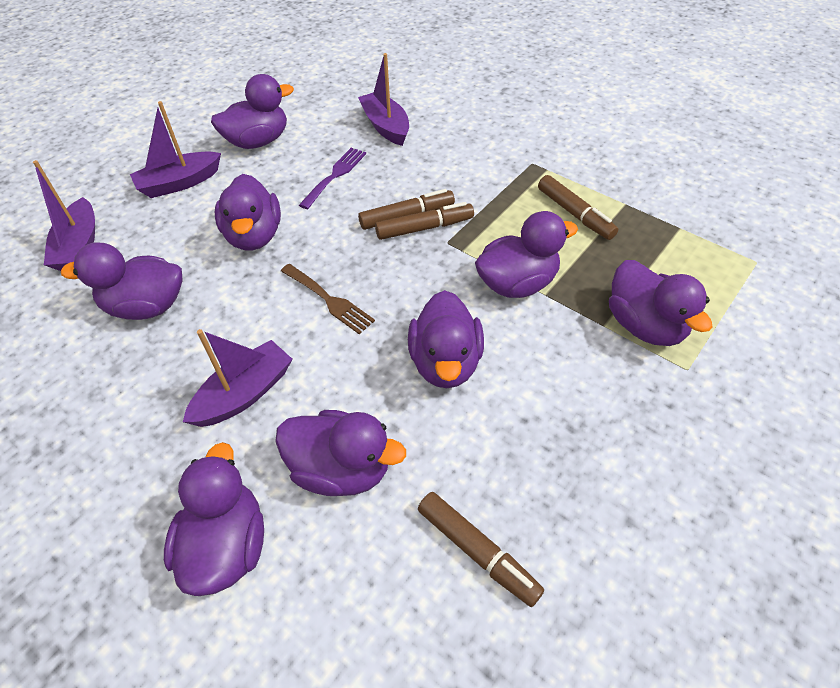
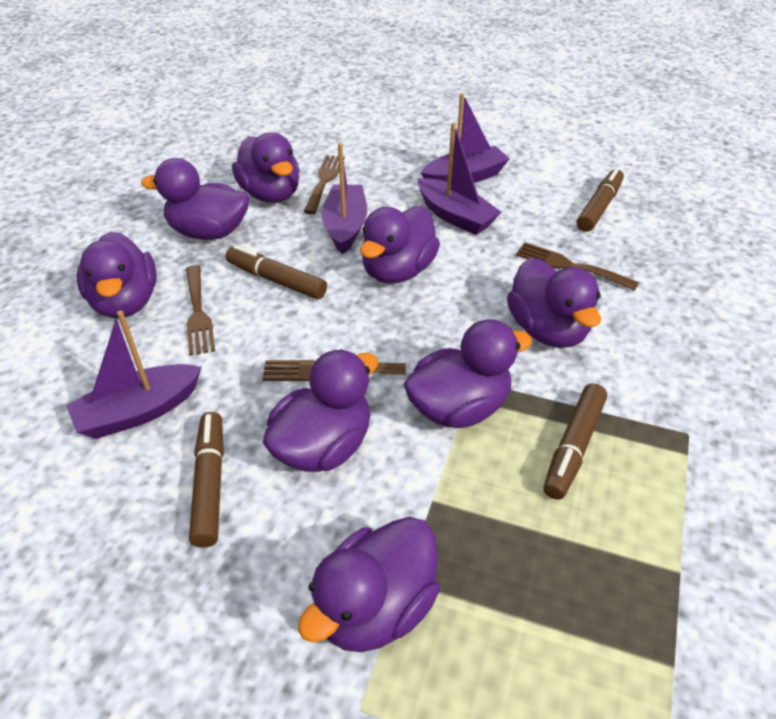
brown fork: [281,264,375,334] = 1 -> [186,265,215,356] [262,360,406,381] [304,155,345,214] [516,242,639,291] = 4
purple fork: [299,148,366,209] = 1 -> none = 0

